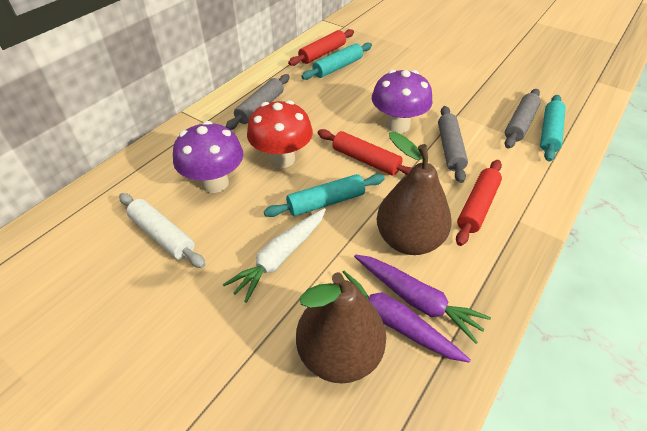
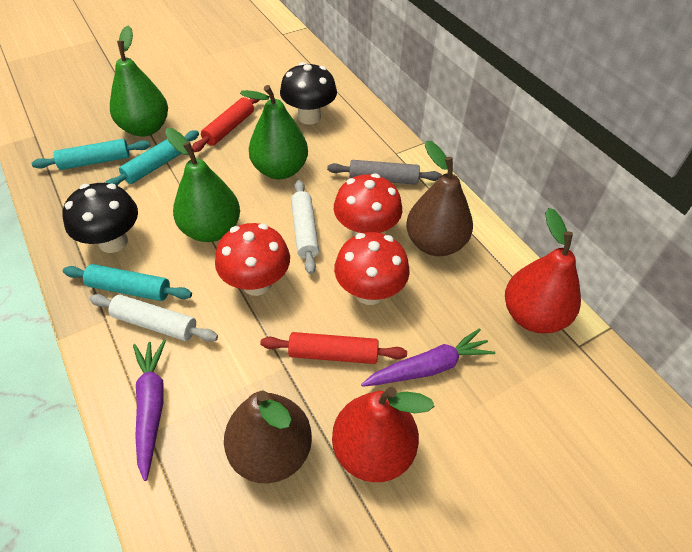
black mushroom: none = 0 -> [62,183,138,253] [280,62,337,125] = 2
green pear: none = 0 -> [110,26,168,136] [165,128,240,242] [240,85,308,179] = 3
grey rolling pin: [226,74,290,130] [438,106,468,183] [505,89,541,149] = 3 -> [327,160,442,185] = 1
purple mushroom: [173,121,243,193] [372,70,432,133] = 2 -> none = 0
red mushroom: [247,100,313,168] = 1 -> [215,223,290,296] [334,174,402,237] [334,232,410,305] = 3
red pear: none = 0 -> [332,387,435,482] [505,208,581,333] = 2
red rolling pin: [288,29,354,66] [318,129,412,176] [456,160,502,246] = 3 -> [192,97,260,152] [260,332,407,364] = 2
white carrot: [223,208,326,303] = 1 -> none = 0
white rolling pin: [119,193,206,268] = 1 -> [89,294,218,342] [291,180,319,274] = 2

